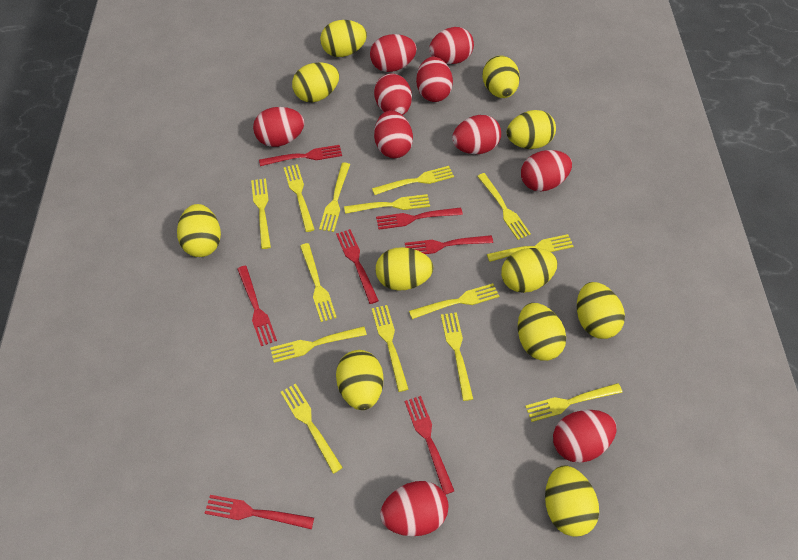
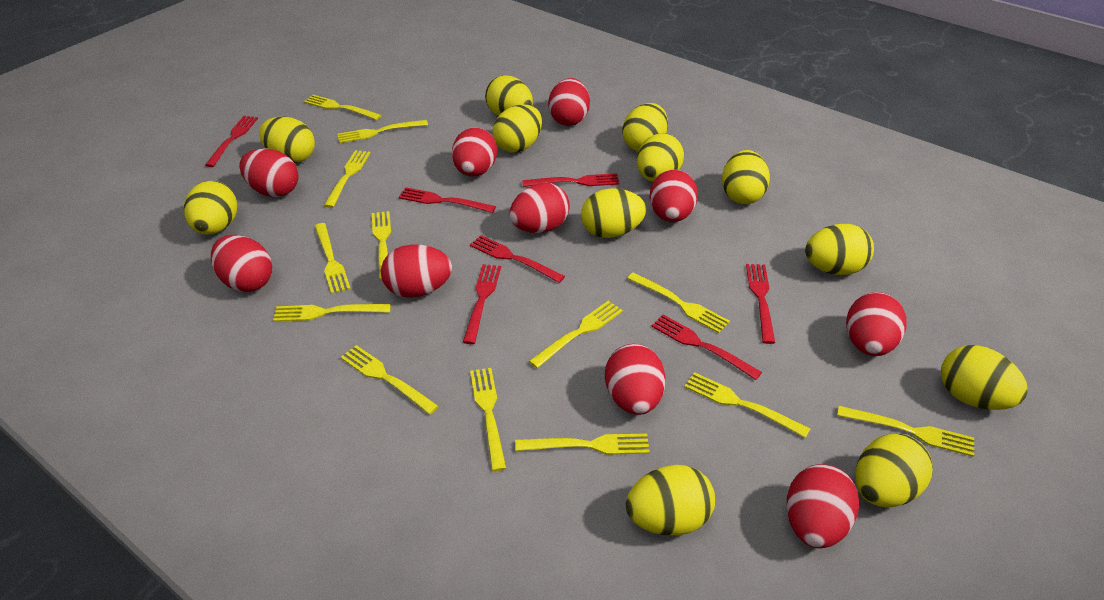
yellow egg: [177,204,221,257] [292,63,339,102] [320,20,367,57] [336,350,383,410] [376,247,434,291] [483,56,520,98] [501,248,558,293] [507,110,556,149] [518,303,566,361] [545,465,599,537] [577,282,625,339] = 11 -> [184,181,237,235] [259,117,315,163] [485,75,533,116] [493,105,542,153] [581,188,646,238] [622,103,668,152] [626,465,715,535] [637,133,684,182] [722,150,770,204] [805,224,874,275] [855,434,933,507] [941,345,1028,410] = 12
yellow fork: [251,178,271,249] [270,326,367,363] [281,383,343,474] [284,164,315,232] [300,243,337,322] [319,163,350,232] [344,194,430,214] [372,166,454,195] [372,305,409,392] [409,283,499,319] [441,312,473,401] [477,173,531,240] [487,234,574,262] [525,383,622,422] = 14 -> [273,304,391,322] [304,95,382,120] [314,223,351,294] [324,150,371,208] [337,120,428,143] [341,345,439,415] [372,211,391,280] [470,368,506,471] [515,434,650,455] [529,301,623,368] [627,272,730,333] [685,372,810,438] [837,406,974,457] = 13

